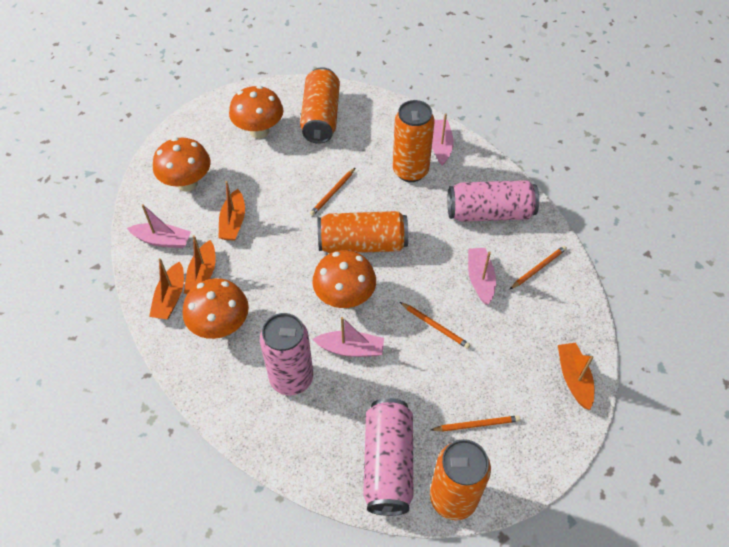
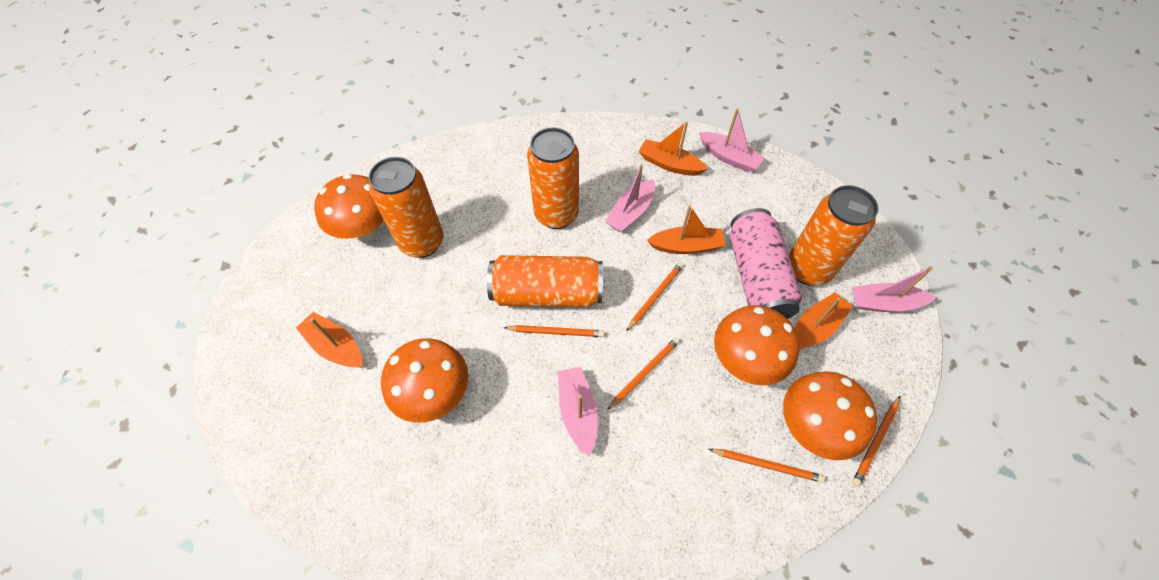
orange pencil: [310,167,356,216] [400,302,470,349] [431,415,520,432] [510,246,567,289] = 4 -> [504,325,605,337] [608,337,680,409] [626,262,684,331] [709,449,825,483] [852,396,900,487] = 5
pink can: [260,313,313,395] [363,398,413,516] [447,180,539,222] = 3 -> [730,208,803,319] = 1

